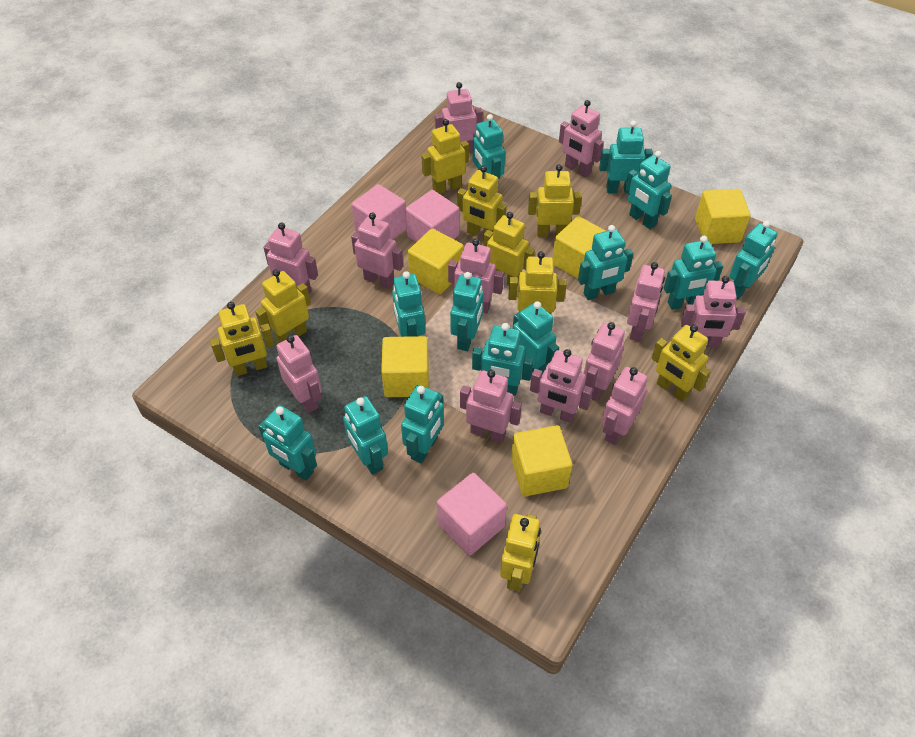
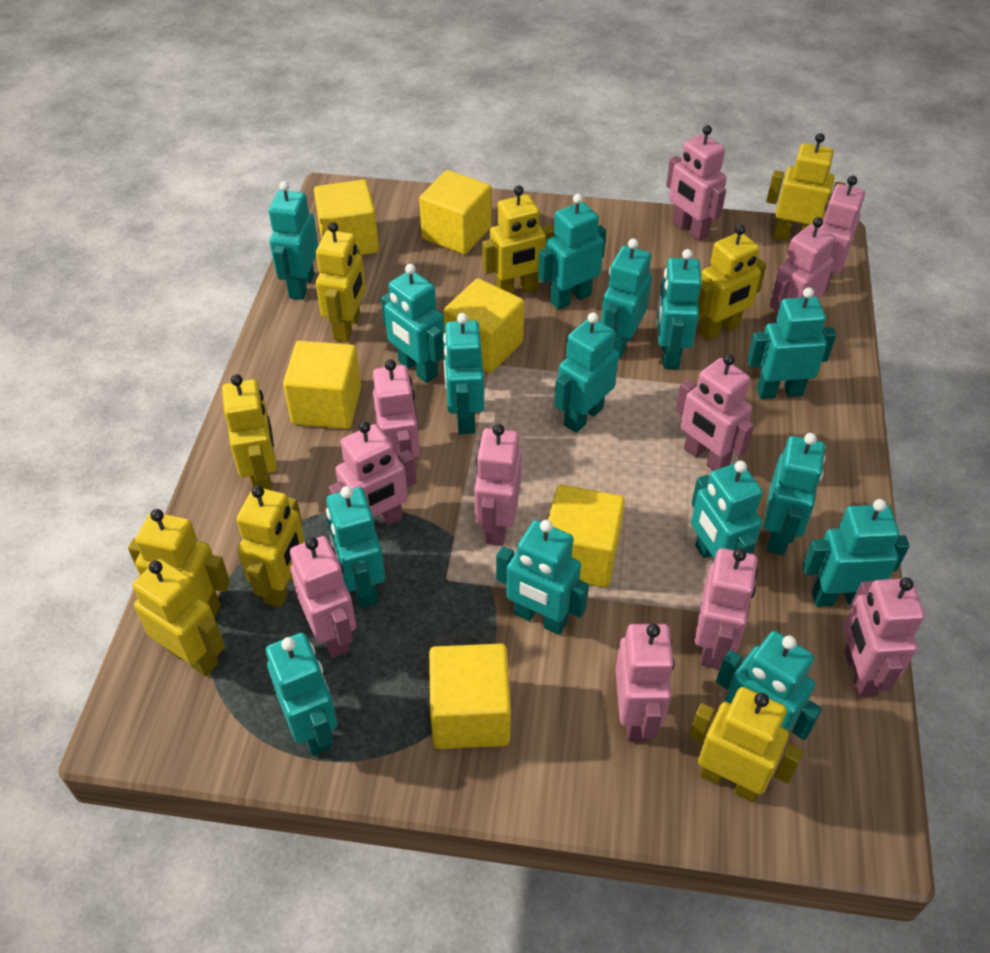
pink cube: [352,184,406,239] [405,190,459,242] [437,473,507,555] = 3 -> none = 0
pink robot: [263,223,318,294] [276,335,322,413] [351,213,403,289] [435,82,483,153] [448,239,504,313] [460,370,522,442] [530,349,593,423] [559,100,604,177] [584,322,625,401] [602,367,648,445] [627,262,665,342] [681,276,746,347] = 12 -> [290,536,356,658] [329,421,417,526] [373,359,420,458] [474,424,522,546] [615,624,675,742] [666,125,727,241] [676,354,754,471] [695,548,758,669] [770,217,835,323] [819,176,865,294] [844,577,925,697] = 11
turquoise robot: [258,405,317,481] [343,396,388,475] [392,271,425,337] [401,385,444,463] [450,272,484,351] [472,114,505,179] [472,323,533,396] [513,301,559,375] [578,225,634,300] [599,121,653,193] [625,151,672,229] [664,236,723,310] [729,221,778,299] = 13 -> [266,633,338,756] [268,181,318,300] [326,486,385,608] [381,264,445,383] [443,313,484,434] [496,520,589,635] [538,194,606,310] [554,312,619,433] [601,238,652,359] [657,249,702,369] [691,461,763,563] [716,631,822,740] [747,287,836,399] [764,433,825,555] [802,499,909,607] = 15
yellow cube: [381,336,429,397] [408,228,464,295] [511,425,573,496] [553,216,606,279] [695,189,751,244] = 5 -> [283,341,361,429] [314,180,379,255] [419,170,491,254] [429,644,511,749] [444,278,524,373] [548,485,625,588] = 6

